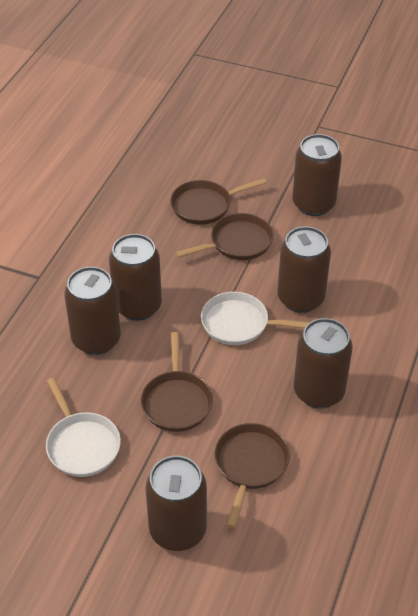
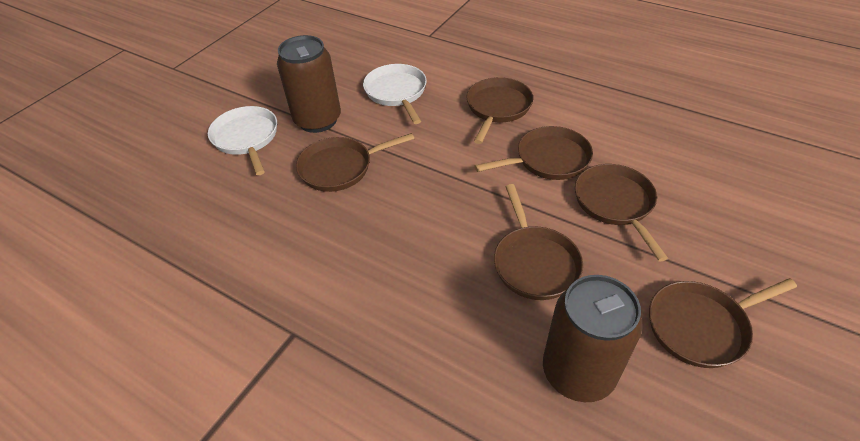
brown can: [64,267,121,355] [109,234,162,321] [146,456,207,551] [277,226,331,313] [292,134,342,216] [294,318,353,409] = 6 -> [277,35,341,133] [543,275,643,402] = 2
brown pan: [141,332,213,432] [170,178,266,225] [175,213,274,260] [215,423,290,528] = 4 -> [296,133,414,192] [466,77,533,144] [475,126,593,180] [494,184,583,300] [575,164,668,262] [649,278,797,368] = 6

